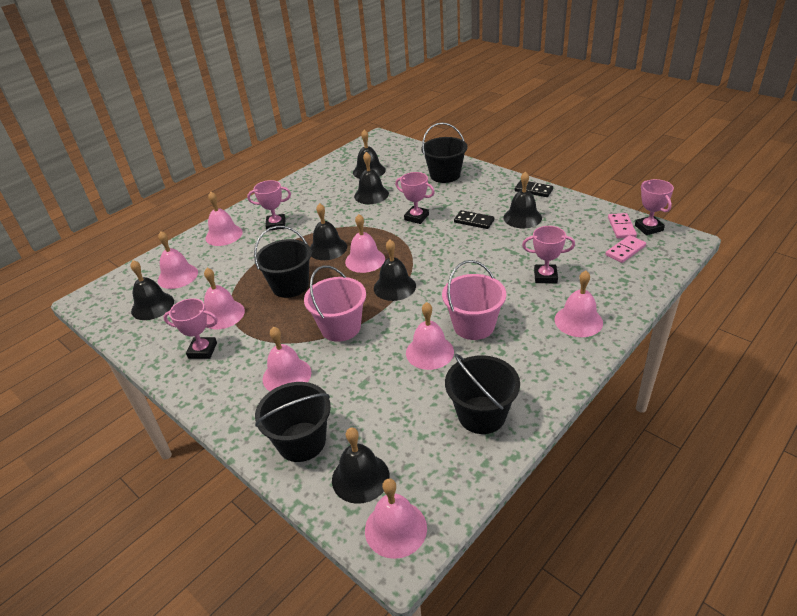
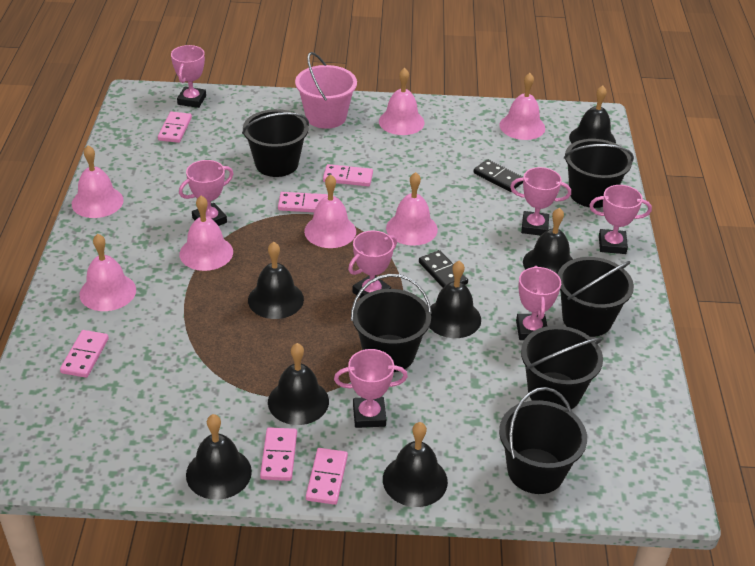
black bucket: [254,226,312,298] [255,382,331,462] [421,122,467,183] [445,354,520,434] = 4 -> [242,109,309,177] [351,274,432,372] [499,387,587,494] [521,326,603,409] [558,257,634,337] [564,139,634,208] = 6
pink bell: [158,231,198,289] [204,268,245,329] [206,191,243,246] [263,327,311,391] [345,214,385,273] [365,478,427,559] [406,302,454,370] [555,270,603,337] = 8 -> [72,145,124,218] [79,234,136,311] [179,196,233,271] [304,175,356,248] [379,68,424,135] [386,172,438,246] [499,73,545,140] = 7
pink bucket: [304,265,366,342] [442,260,506,340] = 2 -> [295,52,357,129] = 1
pink domino: [606,235,646,263] [608,213,637,238] = 2 -> [60,330,109,378] [158,112,192,143] [260,427,297,481] [278,192,328,212] [306,448,348,505] [323,164,373,186] = 6
pink trophy: [163,298,218,359] [247,180,291,230] [395,172,435,224] [522,226,575,283] [635,179,674,235] = 5 -> [171,45,206,108] [179,160,234,226] [334,349,408,428] [348,231,397,298] [510,167,571,236] [516,266,561,340] [589,185,652,254] = 7

